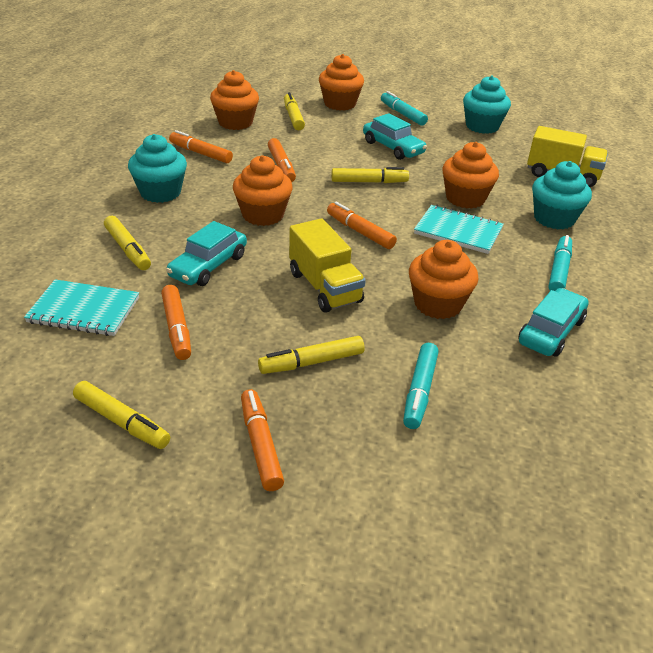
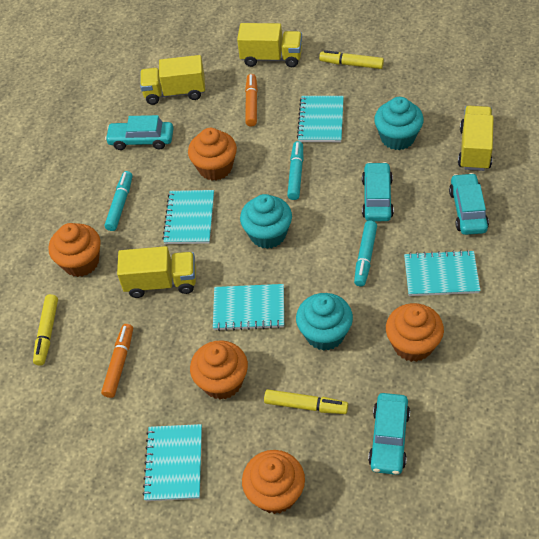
orange marker: [161,285,191,360] [169,130,233,163] [241,389,284,491] [268,138,296,182] [327,202,397,249] = 5 -> [101,324,133,398] [245,74,258,127] = 2
turquoise car: [166,221,247,286] [363,113,427,160] [518,288,589,356] = 3 -> [105,115,174,150] [362,162,394,221] [368,393,410,475] [449,173,489,235] = 4
turquoise notebook: [24,279,139,336] [414,205,504,254] = 2 -> [142,424,202,501] [162,190,214,244] [213,284,284,331] [297,96,344,142] [404,250,480,296] = 5
yellow marker: [73,381,170,449] [104,216,151,270] [258,336,364,374] [284,92,305,130] [331,167,409,183] = 5 -> [33,294,58,366] [264,389,348,414] [319,50,384,69] = 3
yellow truck: [289,218,366,313] [527,126,608,187] = 2 -> [117,246,196,298] [140,55,205,105] [237,23,302,67] [458,106,494,171] = 4

